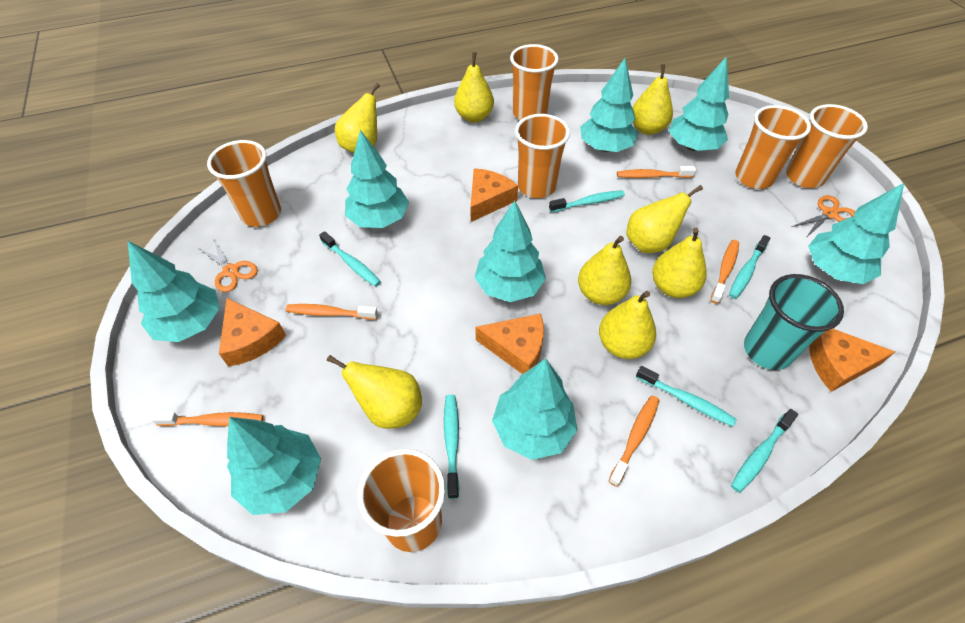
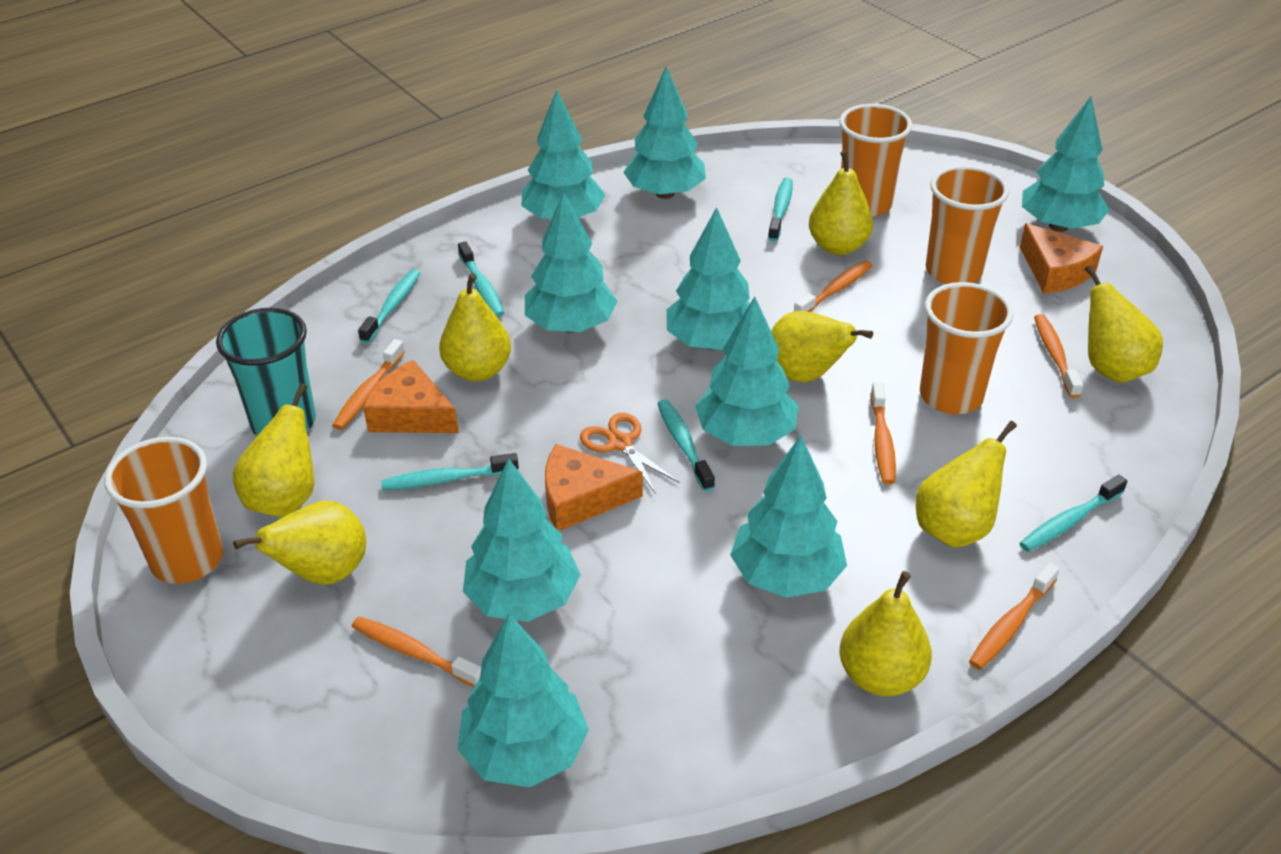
orange cheese: [219,298,286,367] [470,168,518,222] [475,314,544,374] [809,329,895,392] = 4 -> [363,360,459,433] [545,444,643,531] [1020,223,1103,294] = 3
orange cup: [207,140,281,227] [358,449,446,552] [510,44,559,120] [515,114,570,198] [735,105,811,189] [786,104,868,188] = 6 -> [104,437,223,584] [839,104,912,217] [920,282,1013,414] [926,165,1009,284] = 4
orange scissors: [197,238,258,292] [792,195,856,239] = 2 -> [580,413,679,494] = 1
orange toothbrush: [151,412,264,426] [286,304,378,319] [608,396,660,487] [617,166,696,178] [710,240,739,304] = 5 -> [332,339,405,430] [352,617,481,687] [794,260,873,312] [870,382,896,485] [969,563,1060,670] [1034,314,1083,398] = 6
turquoise tree: [128,241,220,342] [227,417,321,515] [345,130,409,228] [474,201,546,302] [492,359,577,460] [580,58,638,152] [669,56,729,151] [808,183,904,284] = 8 -> [457,614,589,787] [463,458,581,622] [522,89,605,219] [525,192,617,333] [623,67,706,199] [666,207,750,350] [695,296,798,446] [730,436,847,598] [1022,97,1110,232] = 9

